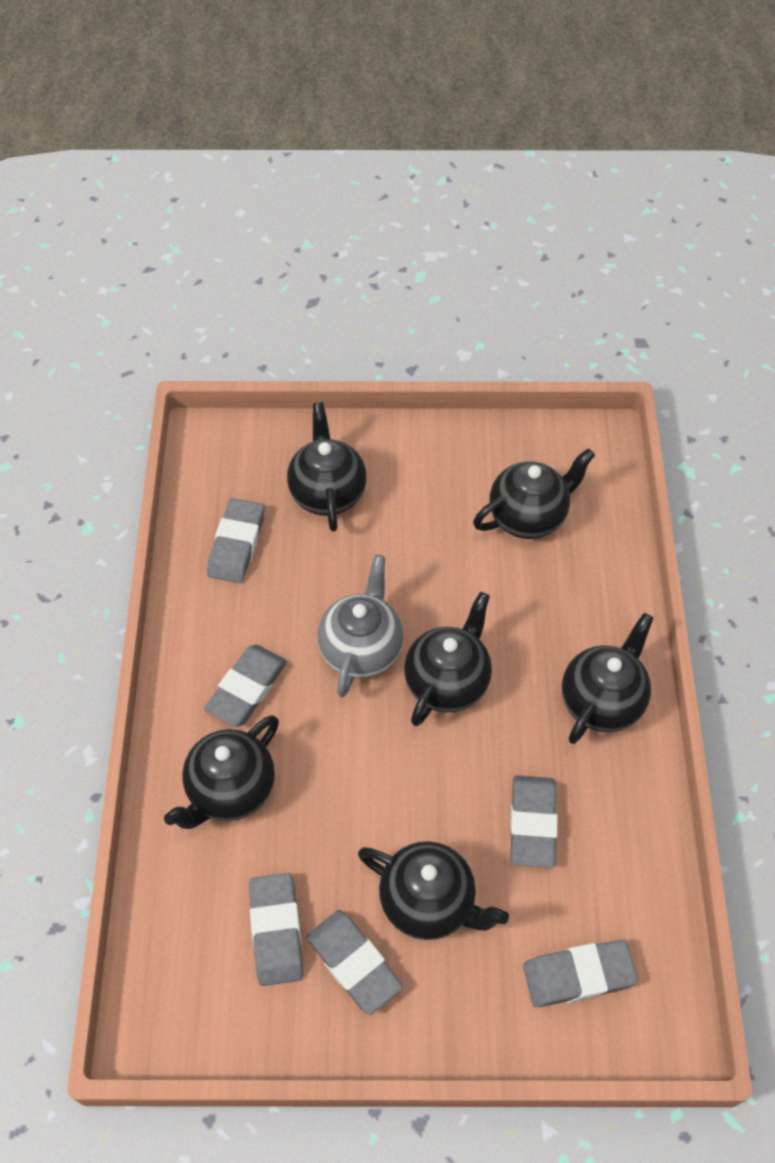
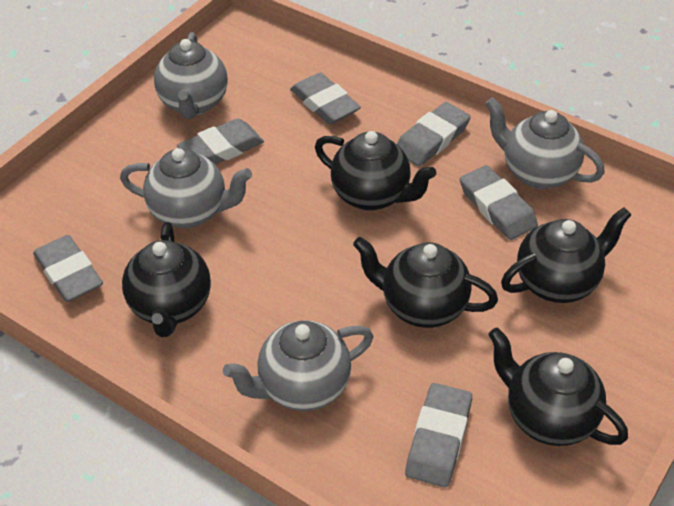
black teapot: [164,715,279,829] [287,402,367,532] [358,841,509,940] [404,592,492,726] [473,448,595,539] [562,613,654,744] = 6 -> [122,222,211,337] [315,131,436,210] [353,237,498,328] [488,328,628,446] [501,207,632,303] = 5
grey teapot: [317,555,404,697] = 1 -> [120,148,252,228] [154,32,228,119] [223,320,373,411] [485,97,605,189] = 4

